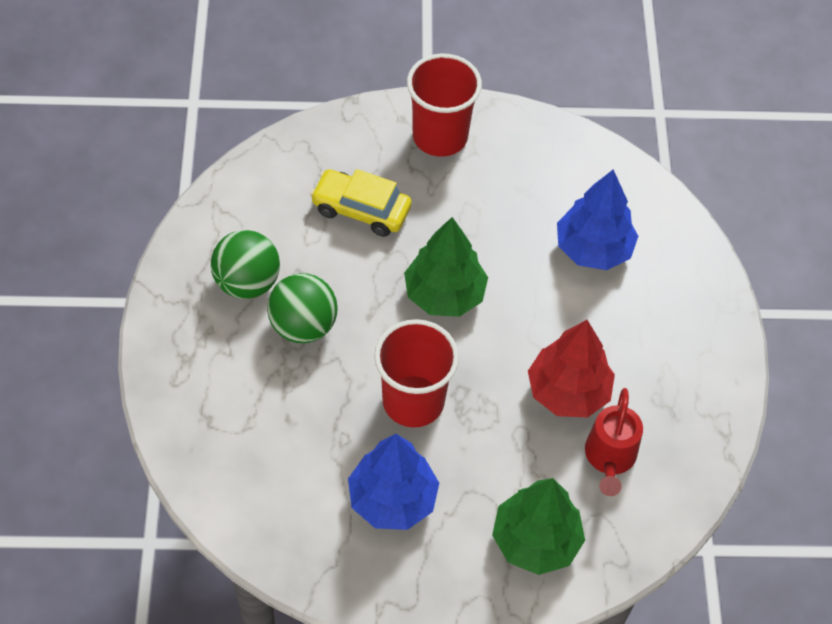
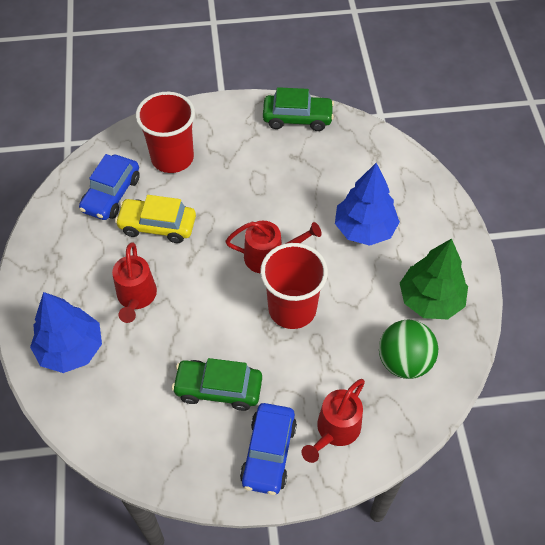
blue car: none = 0 -> [79,154,140,220] [240,403,297,495] = 2
green ball: [211,230,280,299] [267,273,338,343] = 2 -> [379,320,438,379] = 1
green car: none = 0 -> [172,358,262,411] [263,87,334,131] = 2
green tree: [404,217,488,317] [492,478,585,575] = 2 -> [400,238,468,319] = 1
red tree: [528,320,615,417] = 1 -> none = 0
red watering can: [585,388,643,496] = 1 -> [112,242,157,323] [225,221,322,273] [302,379,365,463] = 3

